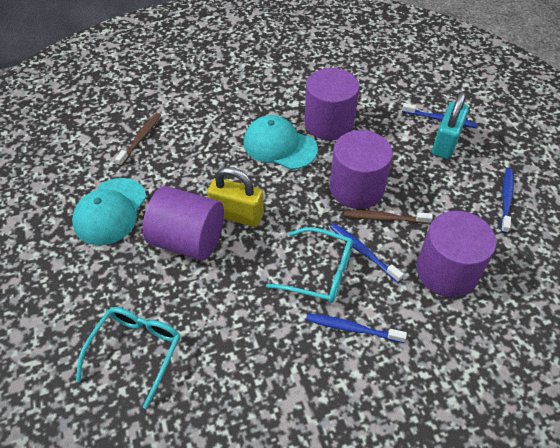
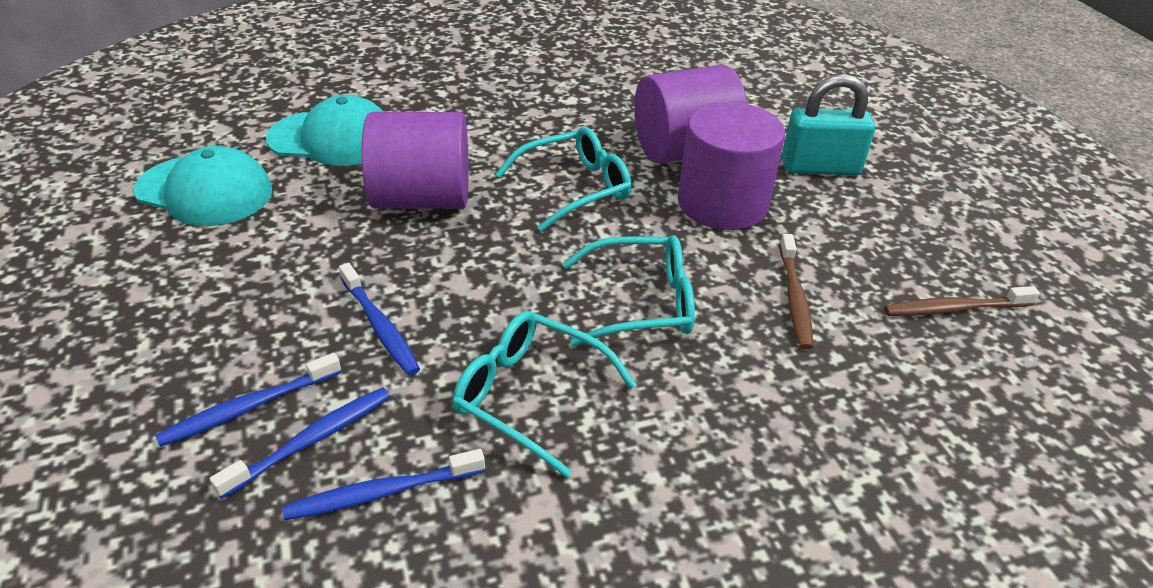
purple cylinder: [143,186,224,260] [305,68,359,140] [330,130,393,209] [416,211,496,297] = 4 -> [362,112,469,209] [634,65,747,164] [678,102,785,230] = 3
turquoise glasses: [76,307,180,409] [266,227,353,303] = 2 -> [453,311,637,478] [495,127,631,232] [562,235,695,347] = 3
yellow padlock: [207,167,264,227] = 1 -> none = 0

